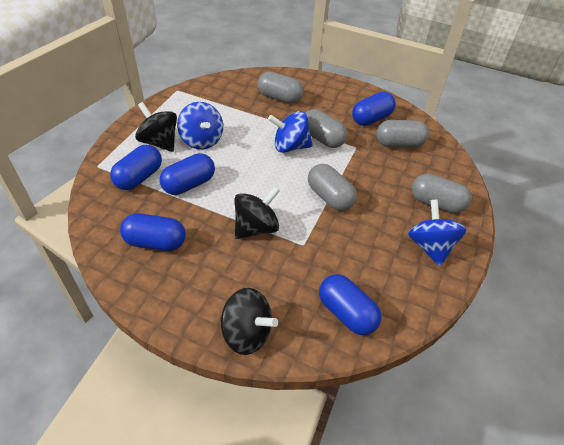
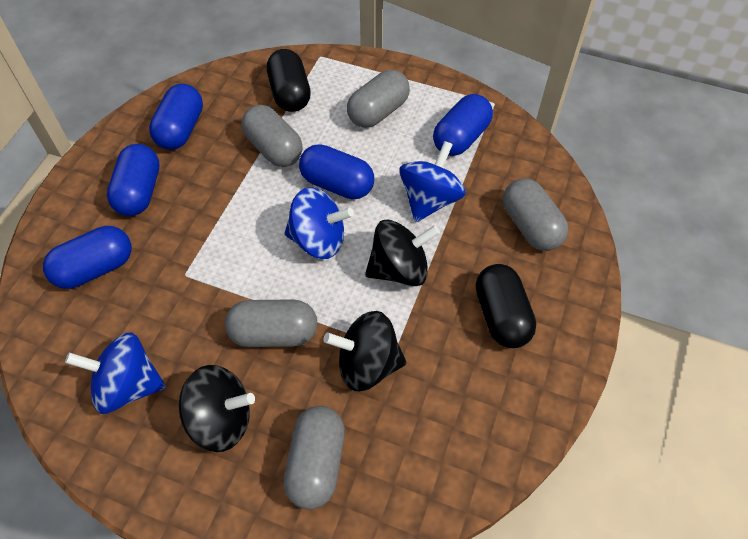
black capsule: none = 0 -> [267,49,311,112] [476,264,536,348] = 2

